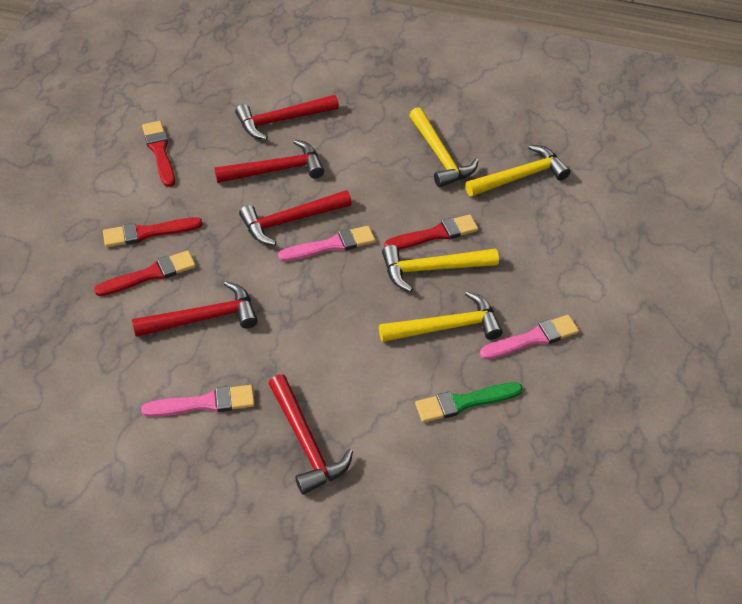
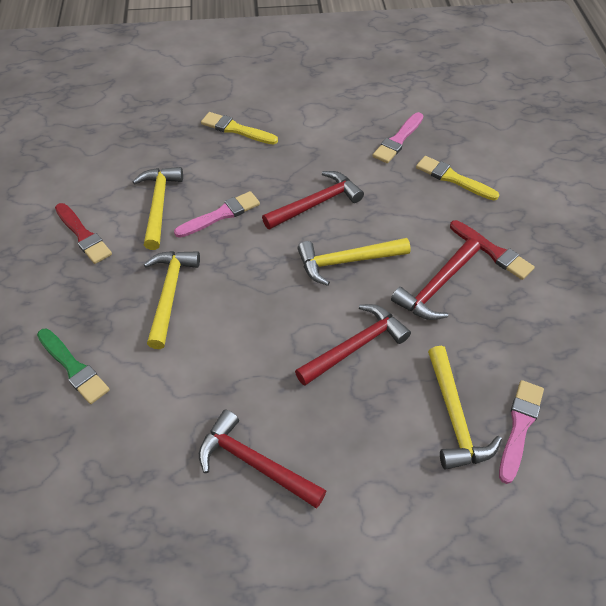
red brush: [94,250,196,296] [103,217,203,247] [142,121,175,187] [384,214,478,250] = 4 -> [55,203,112,264] [450,220,535,280] = 2
red hammer: [132,281,258,337] [214,140,324,183] [235,95,339,140] [239,190,352,245] [268,374,353,494] = 5 -> [199,409,327,508] [262,171,364,230] [295,304,411,386] [391,238,480,320] = 4
yellow brush: none = 0 -> [201,112,278,145] [416,156,499,201] = 2

